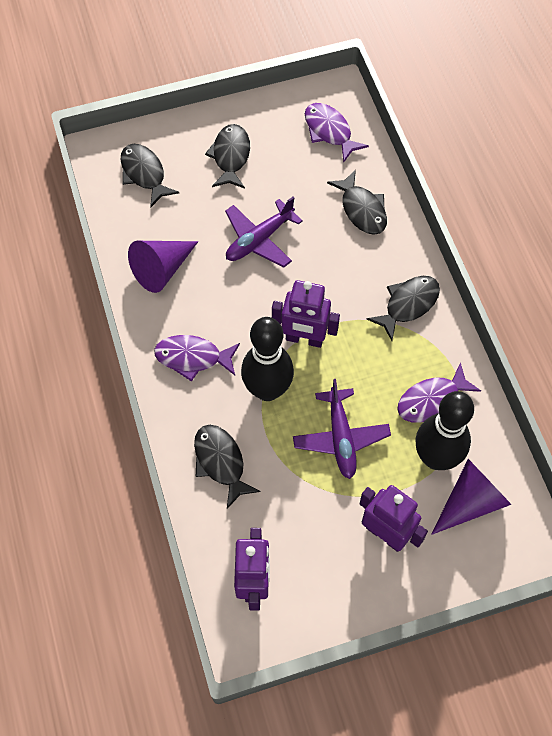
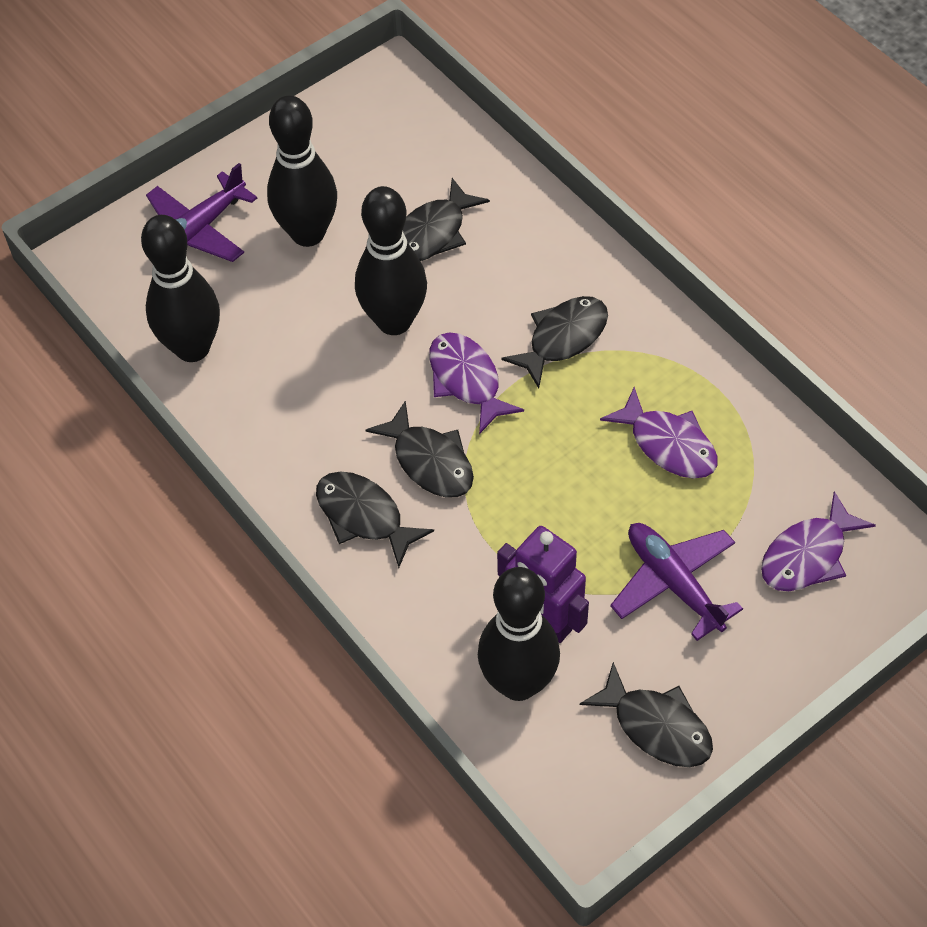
black bowling pin: [241,317,294,401] [416,391,474,470] = 2 -> [141,215,220,362] [267,95,337,247] [355,186,427,335] [478,567,560,701] = 4
purple cone: [128,241,198,293] [431,459,512,535] = 2 -> none = 0
purple robot: [234,528,270,611] [272,280,340,348] [359,485,428,552] = 3 -> [497,526,589,643] = 1

